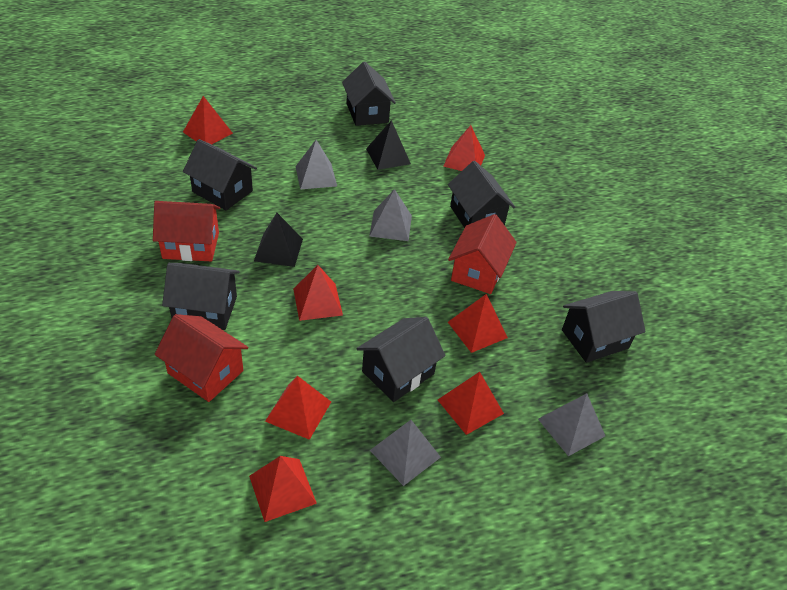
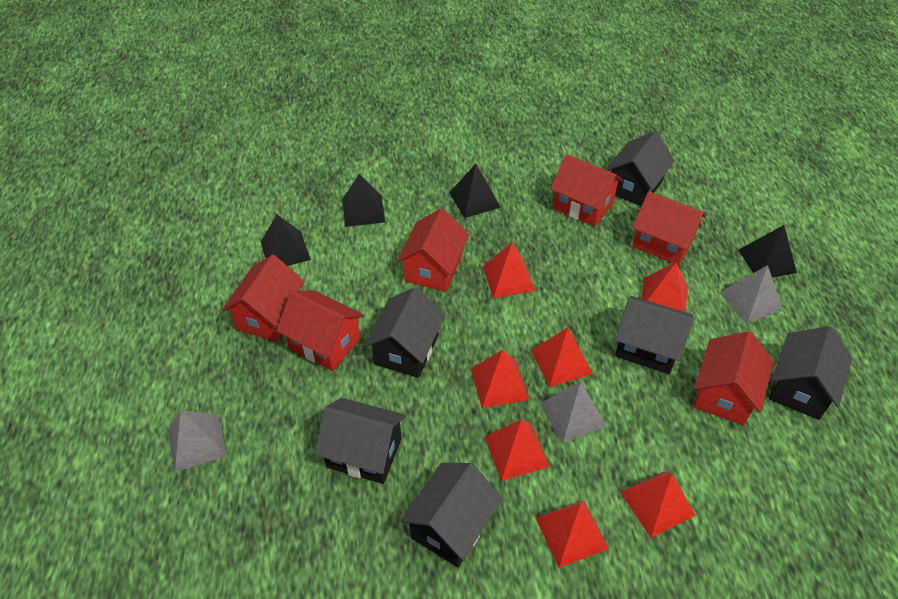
black pyramid: [254,213,303,267] [366,120,411,170] = 2 -> [261,215,311,266] [342,174,385,227] [449,164,501,218] [739,225,797,278] = 4
grey pyramid: [295,140,337,189] [369,189,412,241] [370,420,441,486] [538,393,605,456] = 4 -> [168,410,227,472] [540,382,607,443] [720,265,783,324] = 3
red house: [153,201,220,261] [155,314,248,402] [448,214,517,294] = 3 -> [222,254,305,342] [276,290,364,371] [396,208,469,292] [550,154,623,227] [632,191,706,265] [694,331,774,426] = 6

